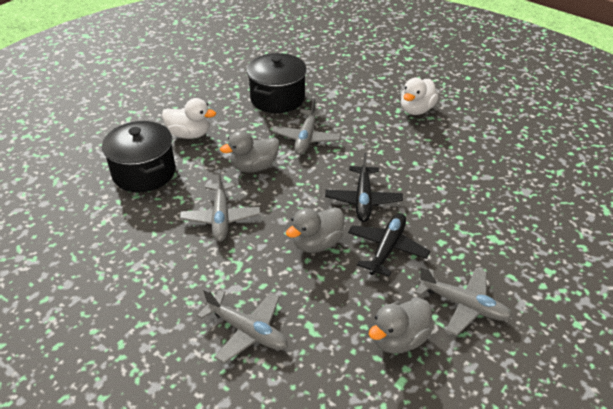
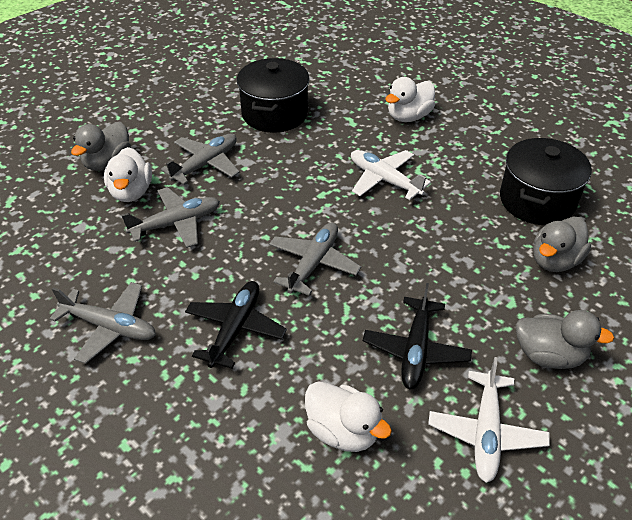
white duck: [162,98,216,139] [401,78,438,115] = 2 -> [104,147,152,202] [305,381,392,452] [385,77,435,122] = 3
white plane: none = 0 -> [351,150,431,200] [428,357,550,483] = 2

